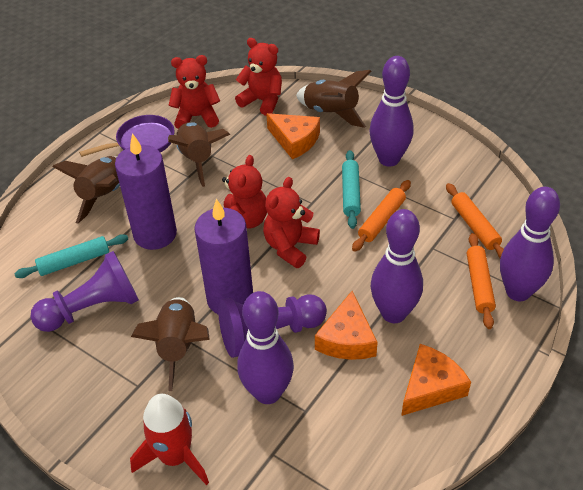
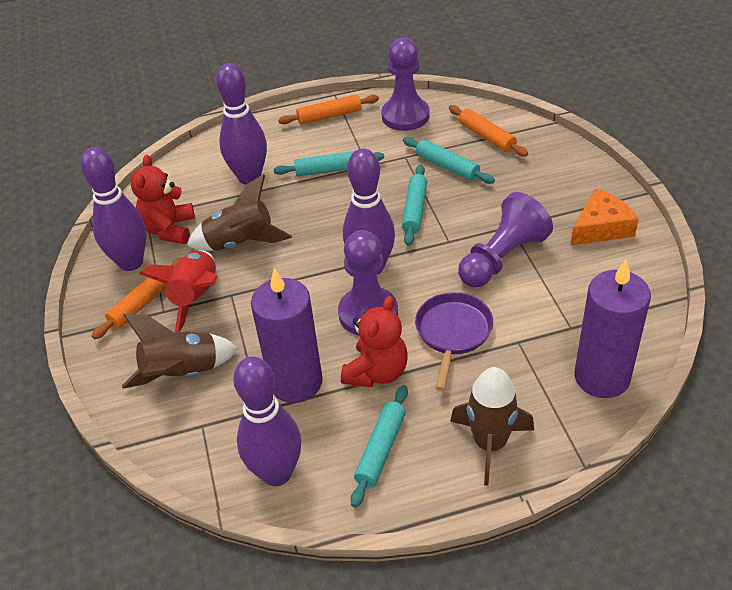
brown rocket: [52,156,120,224] [131,297,210,391] [168,122,230,187] [296,70,371,128] = 4 -> [122,314,238,388] [187,174,292,251] [450,367,534,486] = 3
orange cheese: [266,113,320,159] [315,291,378,360] [401,344,471,416] = 3 -> [570,188,639,246] = 1
purple pawn: [31,251,139,332] [218,294,327,358] = 2 -> [338,230,398,336] [381,38,430,131] [458,192,553,287] = 3
red teddy bear: [169,55,220,129] [222,155,267,228] [235,38,282,116] [263,177,320,268] = 4 -> [131,155,195,244] [341,296,408,387] = 2
turquoise rolling pin: [14,234,128,278] [342,150,361,229] = 2 -> [274,151,384,177] [351,385,408,508] [402,165,427,246] [403,137,495,184] = 4

